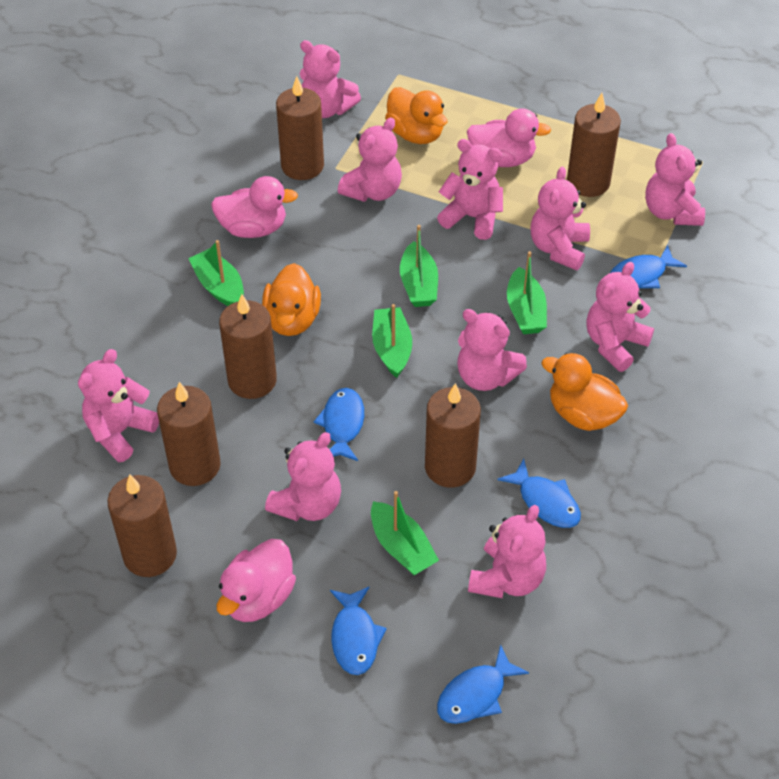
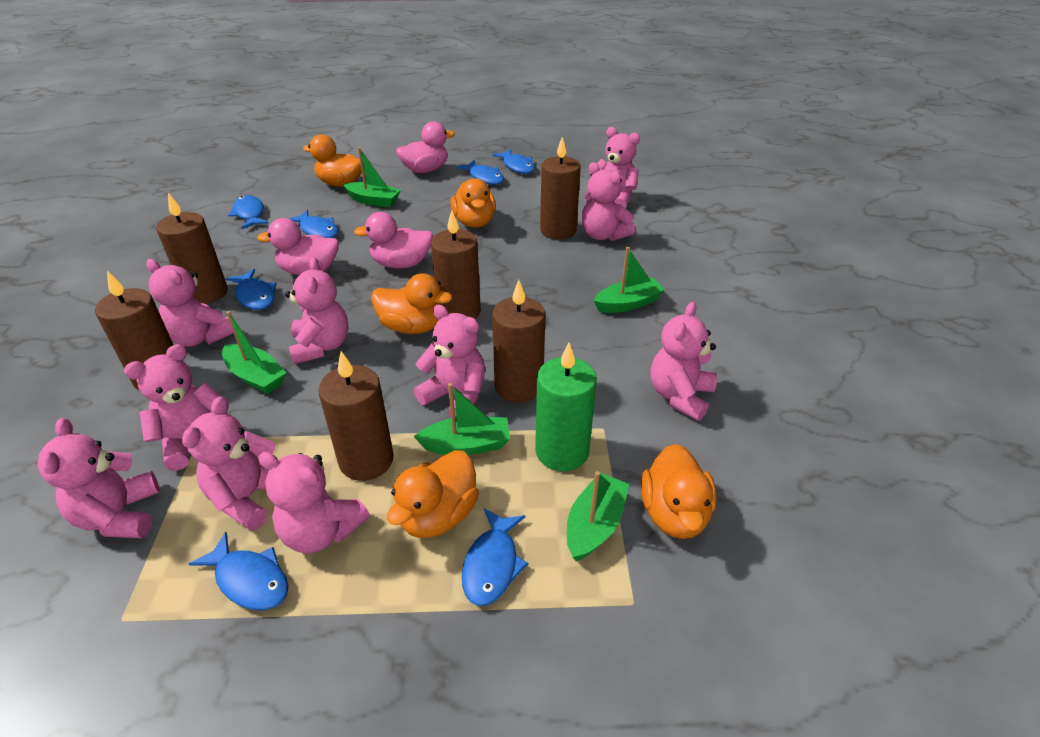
blue fish: [314,388,364,461] [330,587,387,675] [437,644,529,724] [497,459,581,528] [610,245,687,288] = 5 -> [189,532,288,610] [226,269,277,310] [228,195,269,229] [288,210,338,238] [456,160,504,185] [462,508,528,606] [492,149,535,174] = 7
green candle: none = 0 -> [535,343,597,471] = 1
orange duck: [262,263,321,336] [385,87,447,144] [541,353,628,431] = 3 -> [303,135,364,187] [371,273,452,334] [387,450,479,538] [450,178,496,228] [641,444,717,539] = 5

